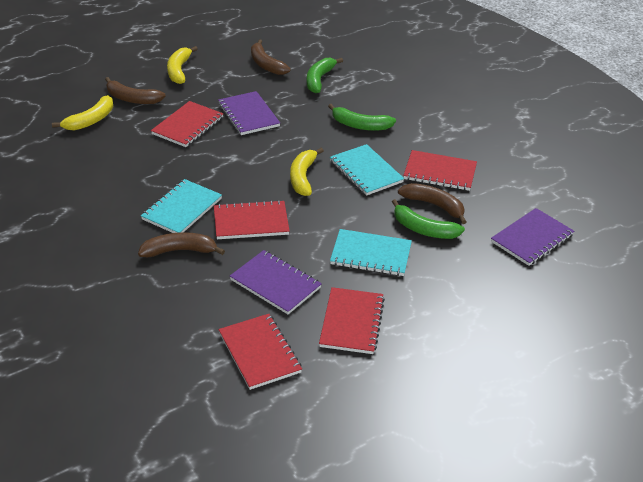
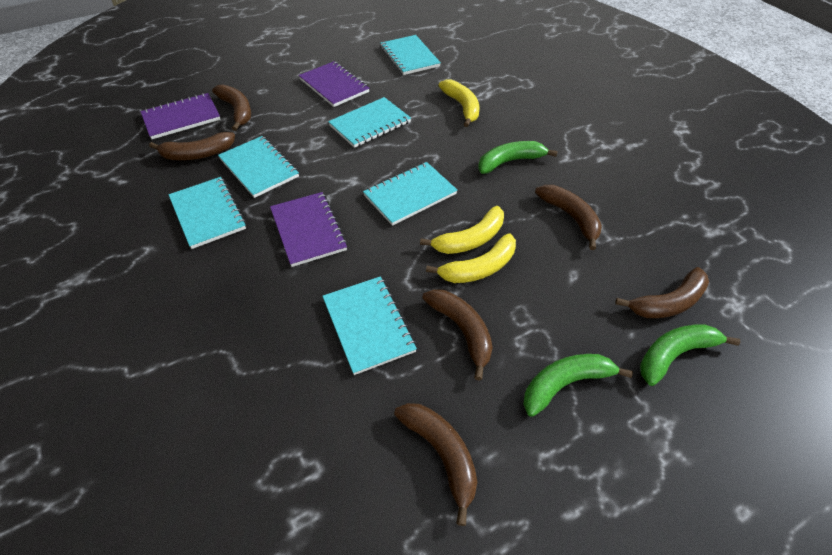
brown banana: [105,77,166,104] [138,232,225,257] [251,39,291,75] [398,183,467,224] = 4 -> [149,132,235,160] [212,85,251,131] [394,403,477,526] [422,289,493,381] [535,185,602,250] [615,267,709,318] = 6
red notebook: [151,101,224,147] [214,200,290,239] [219,314,302,390] [319,287,385,354] [403,150,477,191] = 5 -> none = 0
turquoise notebook: [141,179,222,233] [330,144,404,196] [330,229,412,276] = 3 -> [168,177,246,249] [218,136,299,198] [322,276,417,375] [328,97,411,148] [363,162,457,226] [380,35,441,75] = 6

